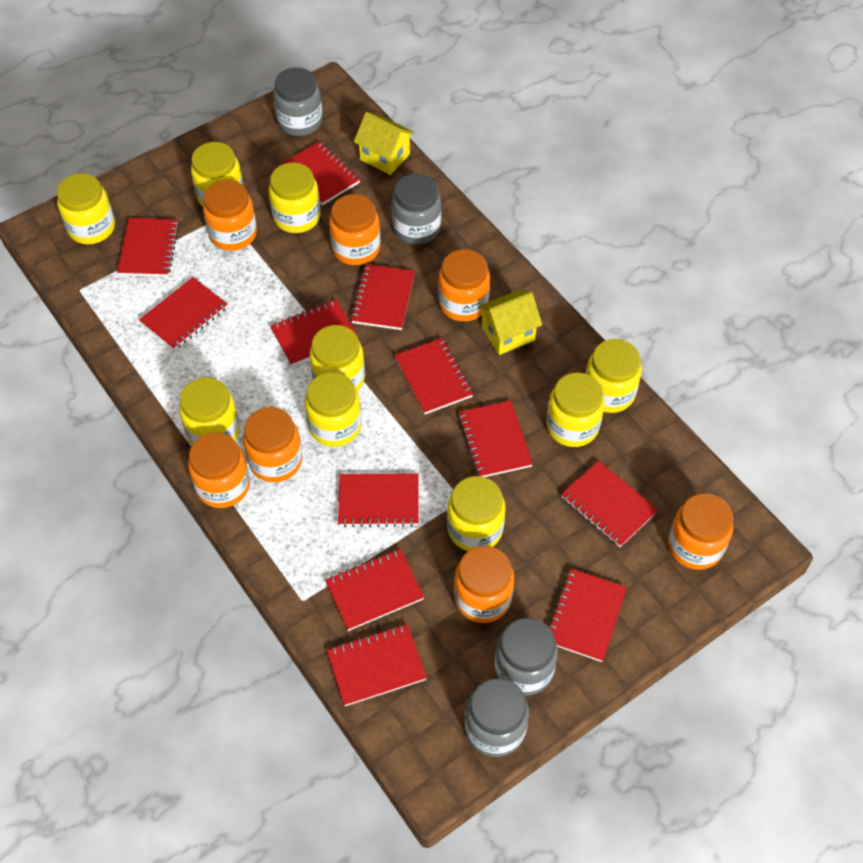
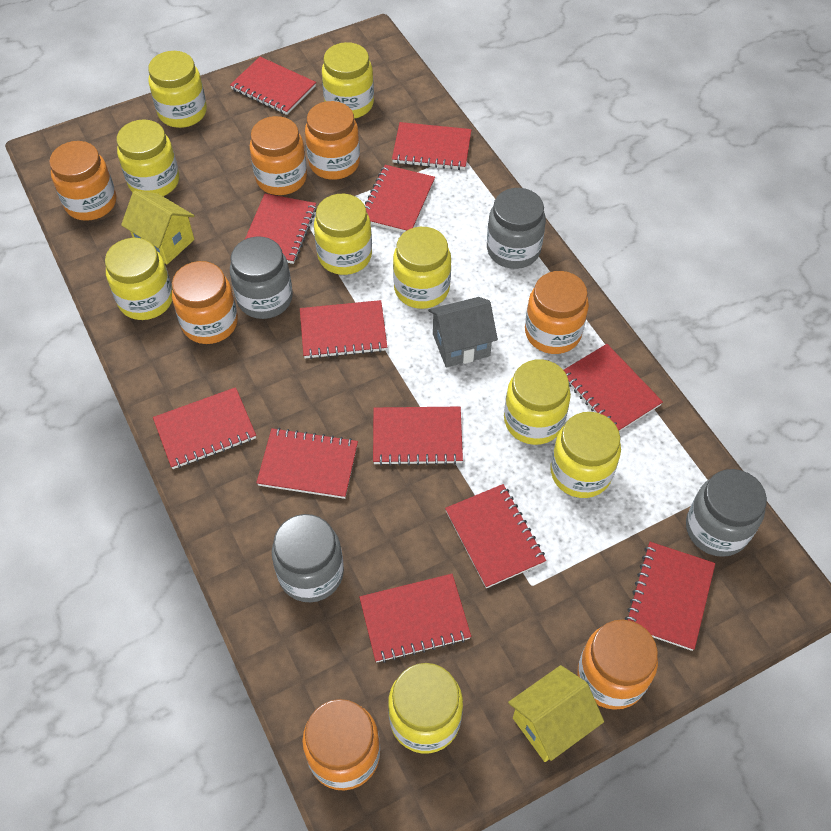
grey house: none = 0 -> [428,297,498,367] = 1

